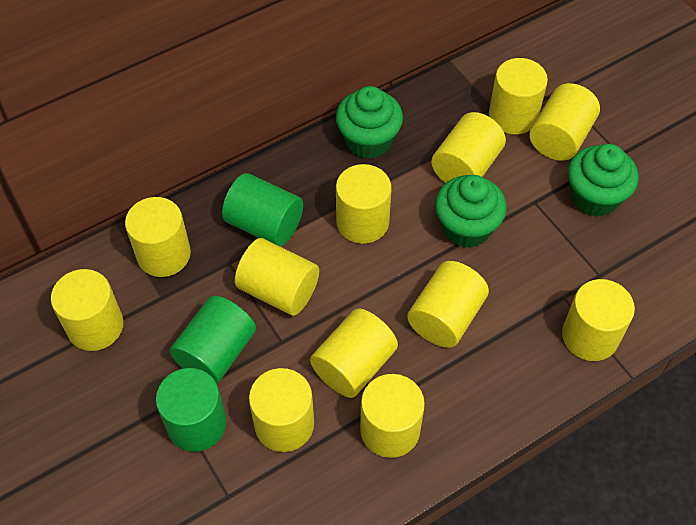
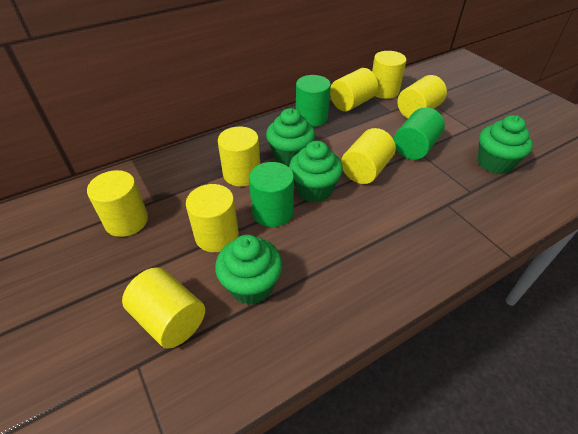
green cupcake: [336,86,403,159] [435,175,507,248] [568,144,639,217] = 3 -> [215,235,283,305] [266,108,315,167] [289,141,343,202] [478,115,533,174] = 4
yellow cylinder: [51,269,123,351] [125,197,191,277] [235,238,319,316] [249,368,314,452] [310,309,398,398] [336,164,392,244] [360,374,425,458] [407,261,489,348] [431,112,506,183] [489,58,548,134] [529,83,600,161] [562,279,635,361] = 12 -> [87,170,148,237] [122,267,205,348] [186,184,239,252] [218,126,260,187] [330,68,378,111] [341,128,396,184] [372,51,406,99] [398,75,447,118] = 8

